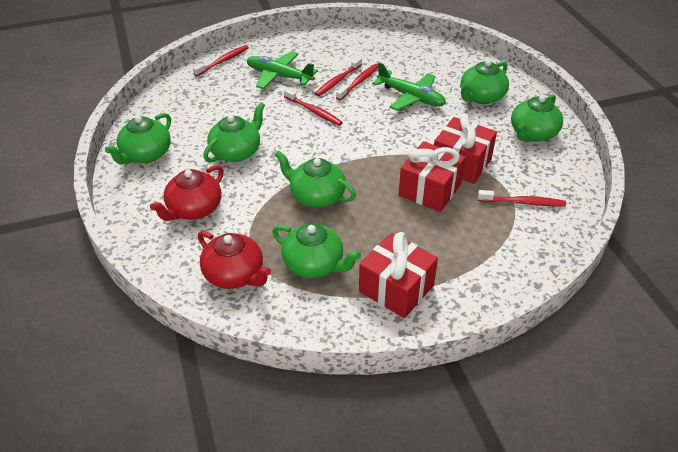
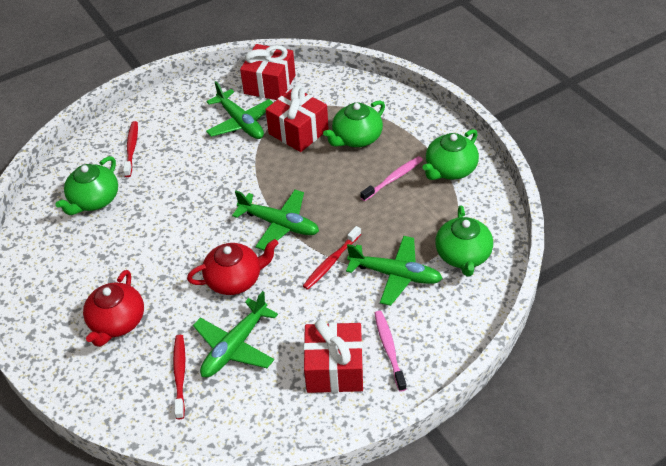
green plane: [247,51,318,89] [372,62,446,111] = 2 -> [193,291,278,377] [206,81,273,139] [232,190,319,250] [346,236,443,306] = 4
green teapot: [105,113,171,164] [203,102,265,163] [272,223,361,278] [275,151,356,208] [460,60,509,104] [511,95,563,142] = 6 -> [55,156,118,215] [323,100,385,147] [422,129,479,180] [435,206,493,276] = 4
pink toothbrush: none = 0 -> [360,156,423,201] [374,311,407,392] = 2
red toothbrush: [193,45,249,76] [284,88,343,126] [315,57,362,96] [336,64,378,100] [478,190,566,206] = 5 -> [123,121,138,177] [173,335,185,419] [303,226,361,290] = 3

